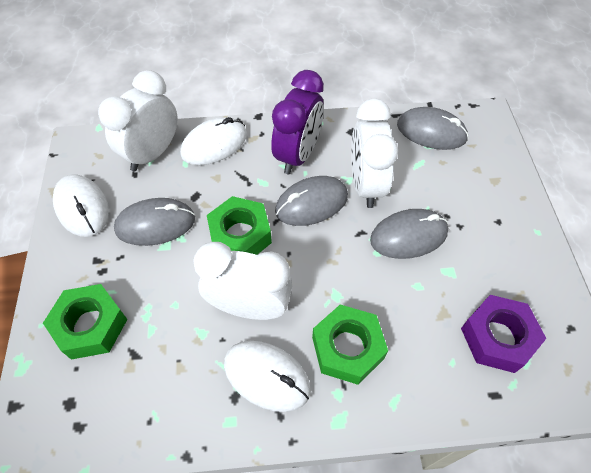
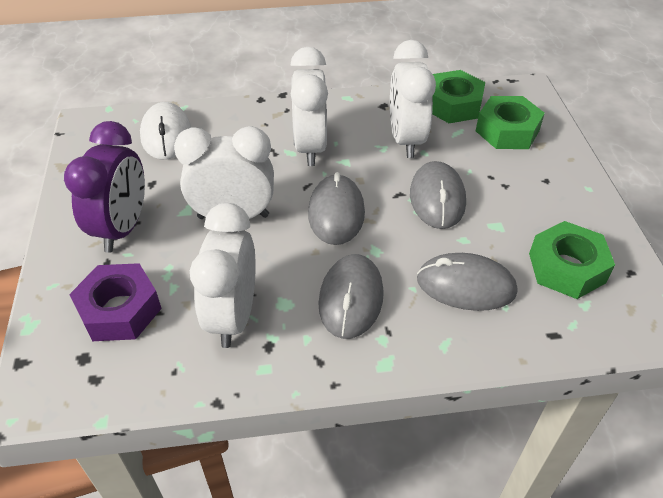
white clock: [98,70,177,171] [193,242,292,320] [351,99,398,208] = 3 -> [174,126,274,219] [190,203,256,348] [290,47,328,166] [390,40,436,158] = 4
white mouse: [53,174,109,237] [180,117,247,165] [224,341,311,412] = 3 -> [140,102,191,160] = 1

